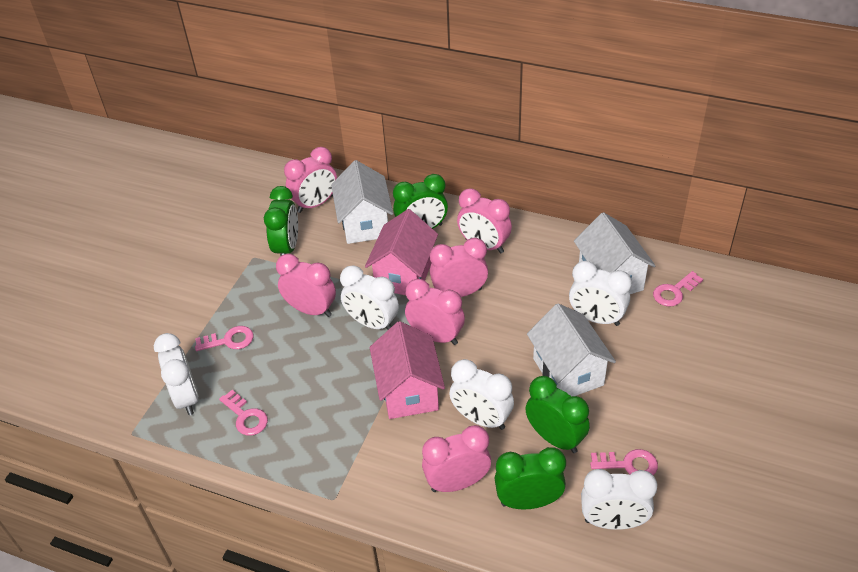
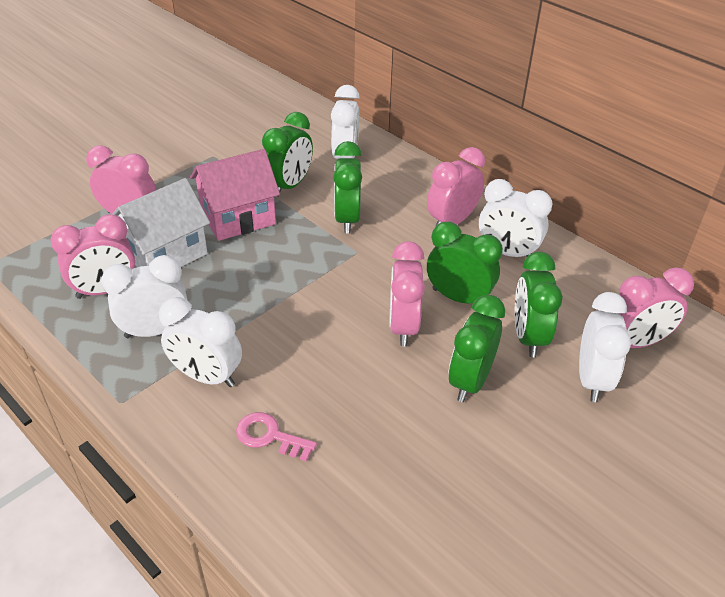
green clock: [264,186,298,256] [393,174,448,229] [494,447,566,509] [525,376,590,453] = 4 -> [262,112,313,197] [333,141,362,234] [427,222,503,303] [448,294,505,402] [515,252,563,358] = 5
pink clock: [276,254,336,317] [284,147,337,213] [405,279,465,345] [422,425,491,492] [430,238,488,297] [457,188,512,253] = 6 -> [51,214,135,299] [86,146,156,214] [389,241,425,346] [427,147,485,227] [618,267,694,348] = 5
pink house: [365,209,438,295] [370,321,445,419] = 2 -> [190,149,280,241] = 1
pink key: [195,326,253,351] [219,390,268,436] [590,449,658,475] [653,271,703,307] = 4 -> [236,412,317,461] = 1
white house: [331,160,393,244] [527,303,616,397] [574,212,656,294] = 3 -> [112,178,210,267] = 1

